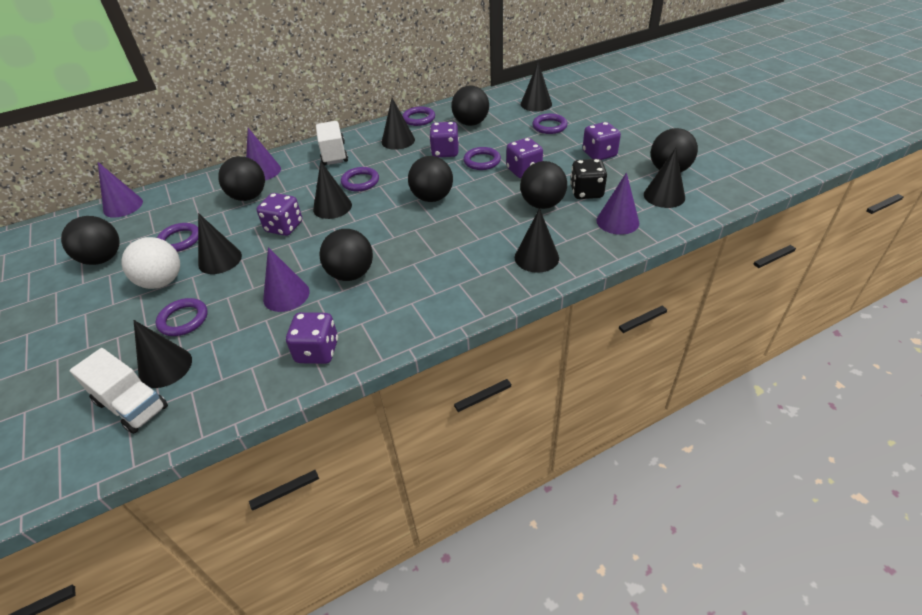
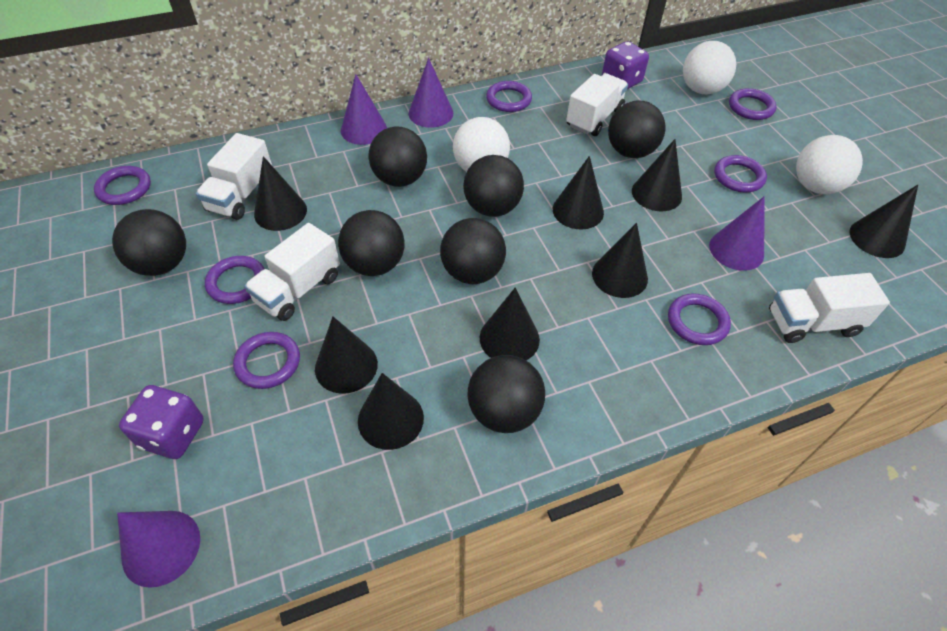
black cone: [134,320,192,388] [198,213,242,274] [313,161,352,219] [382,98,415,150] [515,208,559,273] [521,62,552,112] [644,148,685,208] = 7 -> [254,156,307,231] [315,317,378,394] [358,373,424,450] [480,288,540,360] [553,156,604,229] [592,223,648,298] [632,139,682,211] [849,185,918,258] = 8
black dice: [570,159,607,199] = 1 -> none = 0
purple dice: [257,193,302,236] [286,312,338,364] [429,122,459,157] [506,138,543,178] [583,122,621,160] = 5 -> [119,385,204,459] [602,41,649,89] = 2
purple ring: [156,298,208,336] [157,223,198,252] [341,167,379,191] [402,107,435,126] [463,147,501,170] [532,114,568,134] = 6 -> [94,166,151,205] [205,256,265,304] [233,332,300,389] [486,81,532,112] [668,293,731,345] [714,155,767,193] [729,88,777,120] = 7
white ball: [121,237,180,289] = 1 -> [453,117,510,172] [683,41,736,94] [796,135,863,194] = 3
white truck: [70,348,168,434] [316,121,348,165] = 2 -> [196,133,272,220] [244,223,340,321] [566,73,628,136] [769,273,890,343] = 4

